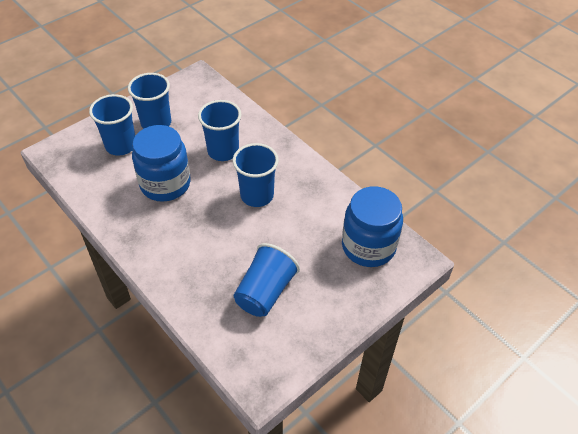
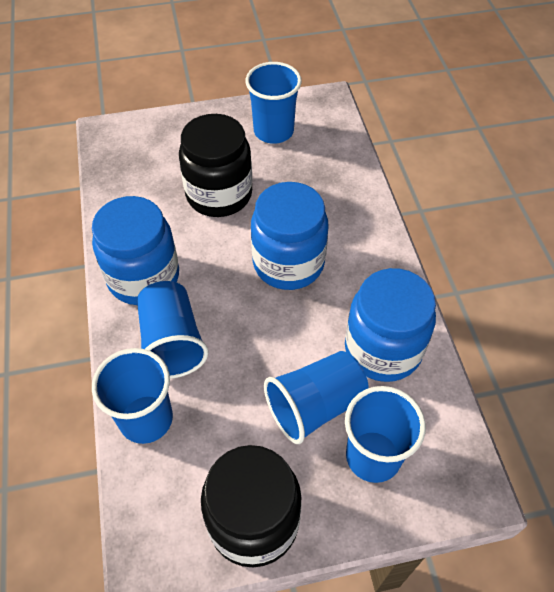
black jar: none = 0 -> [179,114,252,217] [201,445,302,568] = 2
blue jar: [132,125,191,202] [342,186,403,267] = 2 -> [92,196,179,305] [251,182,329,290] [345,268,436,382] = 3

